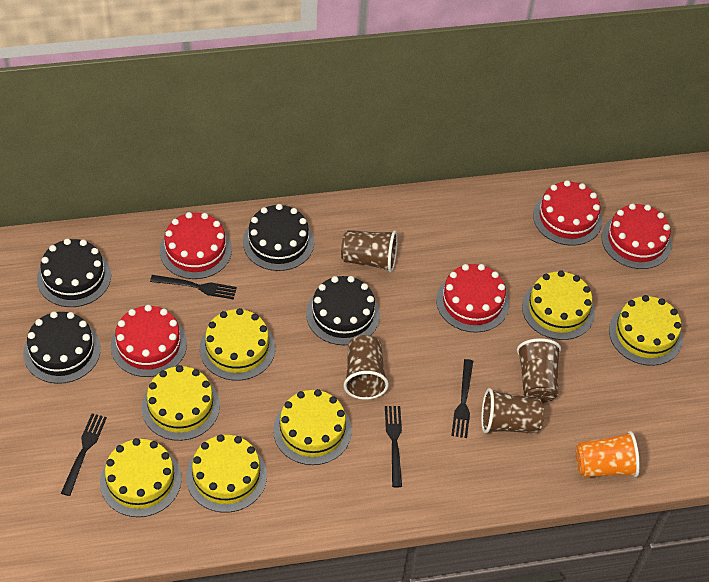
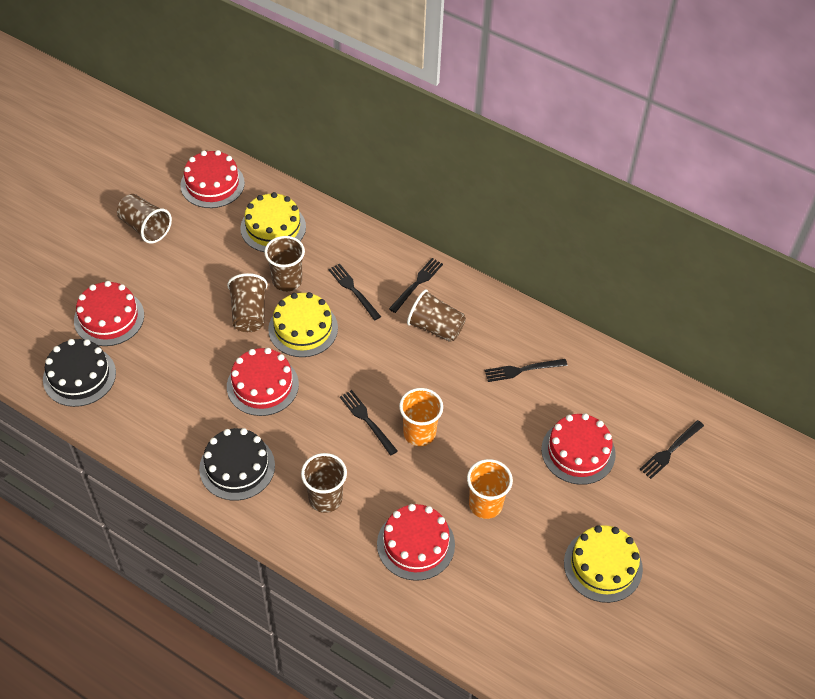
black cake: [23,311,101,384] [37,238,111,307] [243,204,314,271] [306,276,380,345] = 4 -> [43,339,116,407] [199,428,275,500] = 2
black fork: [61,414,107,496] [150,275,237,300] [385,406,402,487] [451,359,473,438] = 4 -> [328,263,381,320] [340,390,398,456] [389,258,443,313] [484,359,567,382] [640,420,704,479] = 5
brown cup: [341,230,398,272] [344,335,389,400] [481,388,544,434] [517,338,561,403] = 4 -> [117,194,172,244] [227,273,268,332] [264,236,305,292] [301,453,347,513] [407,289,466,342] = 5
orange cup: [576,431,640,478] = 1 -> [399,388,443,446] [467,459,513,519] = 2
yellow cake: [100,438,182,517] [141,365,220,441] [186,434,267,513] [200,308,275,381] [273,389,352,465] [522,270,595,340] [609,295,683,366] = 7 -> [240,192,306,252] [268,292,338,357] [564,525,643,603] = 3

